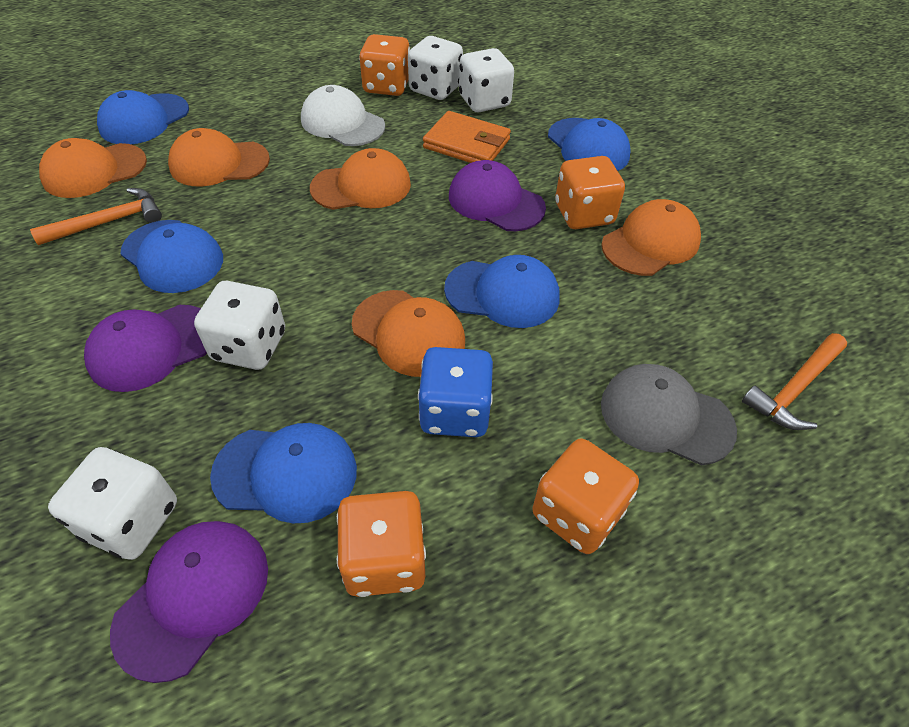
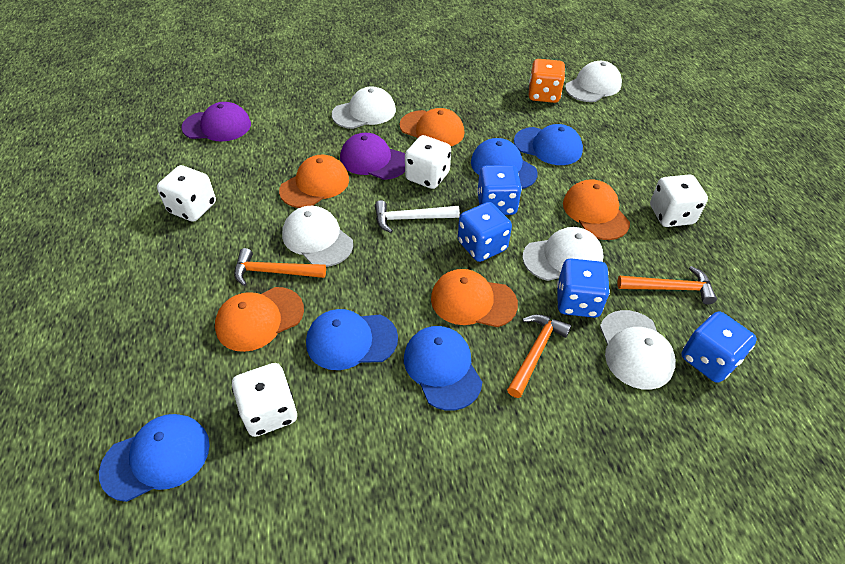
blue dice: [418,347,493,437] = 1 -> [458,202,512,262] [477,165,522,215] [557,259,610,318] [681,311,757,383] = 4
grey cap: [601,364,737,465] = 1 -> none = 0
orange dice: [337,491,426,597] [359,34,410,96] [532,439,639,554] [555,156,625,229] = 4 -> [529,59,565,103] = 1
orange hammer: [30,188,162,245] [742,333,847,430] = 2 -> [234,248,326,286] [507,314,572,398] [617,266,717,305] = 3
orange wallet: [423,111,511,163] = 1 -> none = 0
purple cap: [84,305,207,392] [110,521,268,683] [449,160,546,231] = 3 -> [181,102,251,141] [340,133,405,180] = 2
white cap: [301,85,385,146] = 1 -> [282,206,353,267] [332,86,396,129] [522,227,603,281] [565,61,622,102] [600,310,676,390] = 5
white hammer: none = 0 -> [375,200,460,233] = 1

